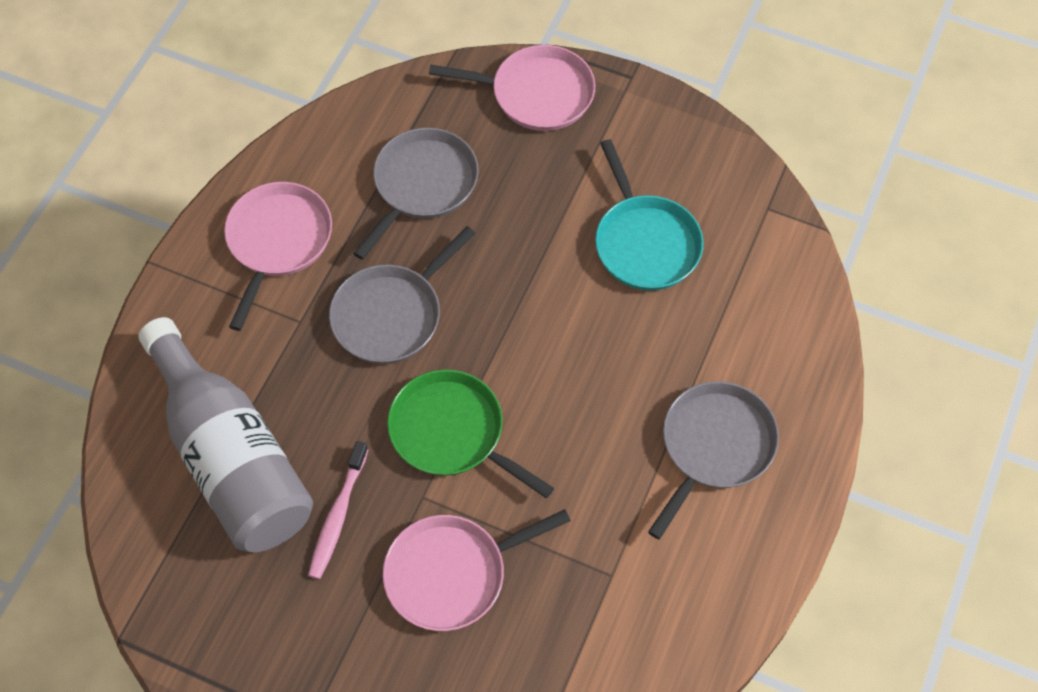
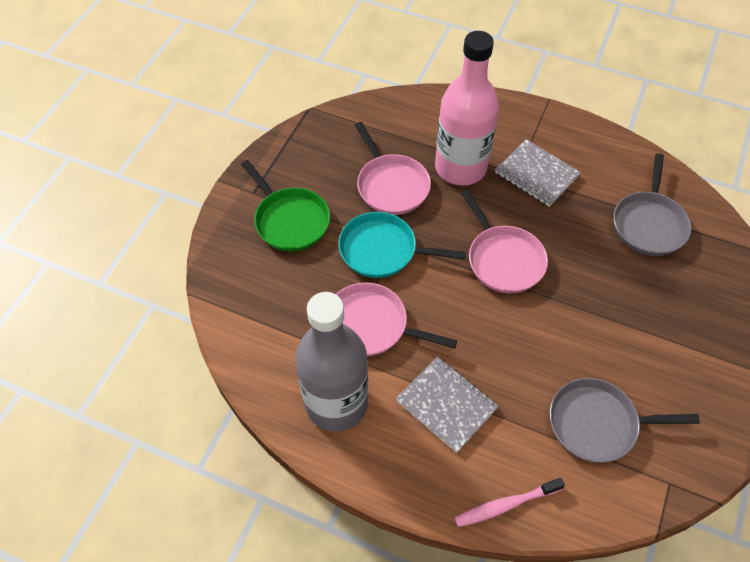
grey notebook: none = 0 -> [396,357,499,453] [495,139,581,207] = 2
grey pan: [329,226,476,364] [353,128,479,260] [648,381,779,539] = 3 -> [550,378,700,463] [613,153,691,256] = 2
pink bottle: none = 0 -> [435,31,499,185] = 1

